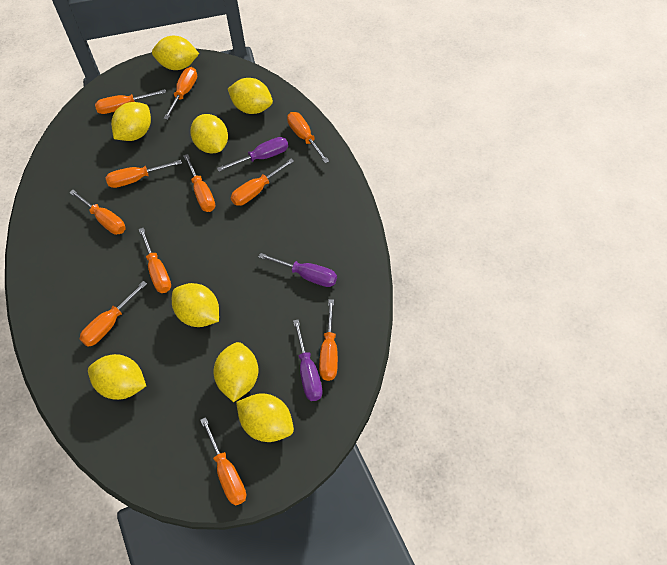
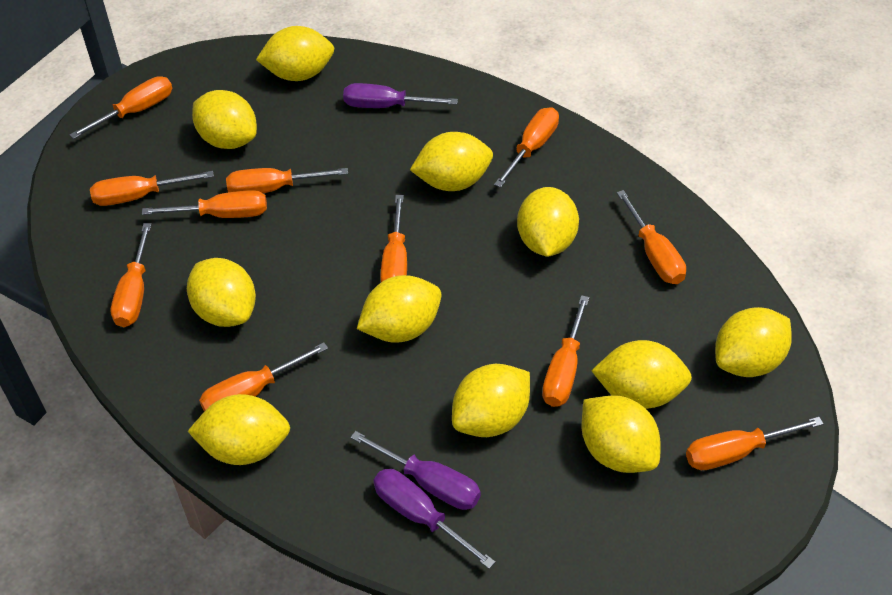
yellow lemon: [88,354,146,400] [111,102,151,141] [152,36,199,70] [172,283,219,327] [190,114,228,154] [213,342,259,402] [228,78,273,114] [236,393,294,442] = 8 -> [187,258,256,327] [188,394,290,465] [192,90,257,149] [256,26,334,81] [357,275,442,343] [410,132,493,191] [452,364,530,437] [517,187,579,257] [582,395,661,473] [592,340,692,409] [715,307,792,377] = 11

